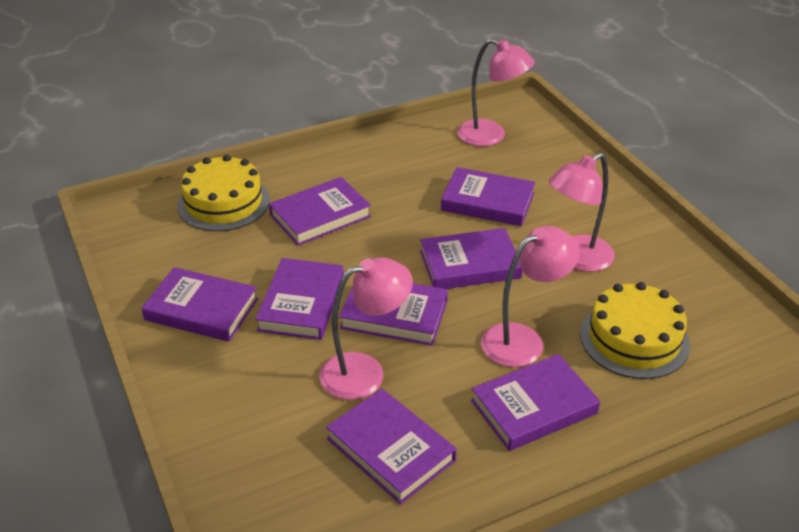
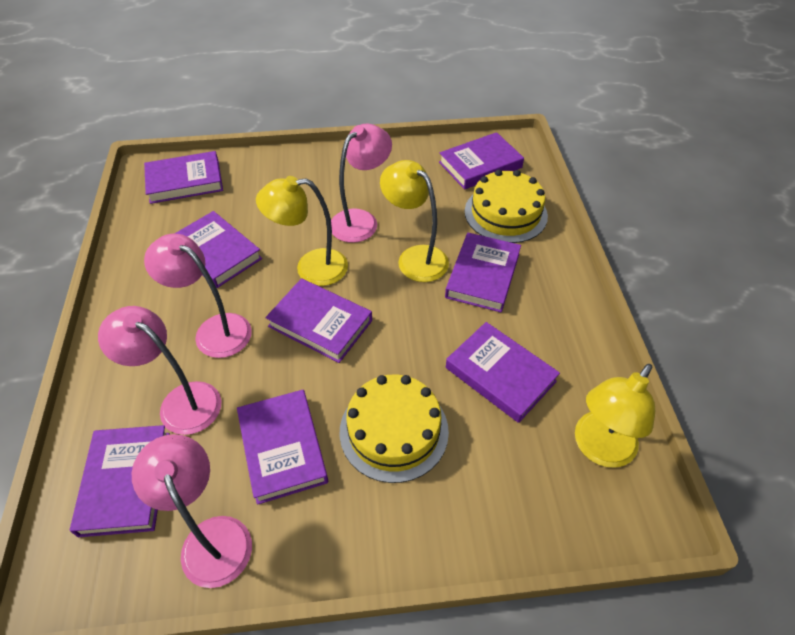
yellow lamp: none = 0 -> [256,176,348,286] [380,160,449,282] [575,364,655,468] = 3

